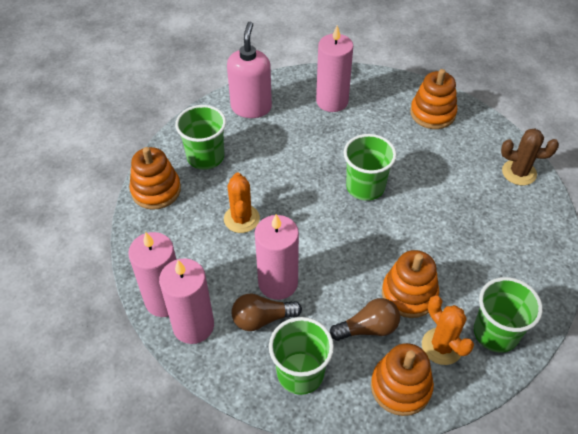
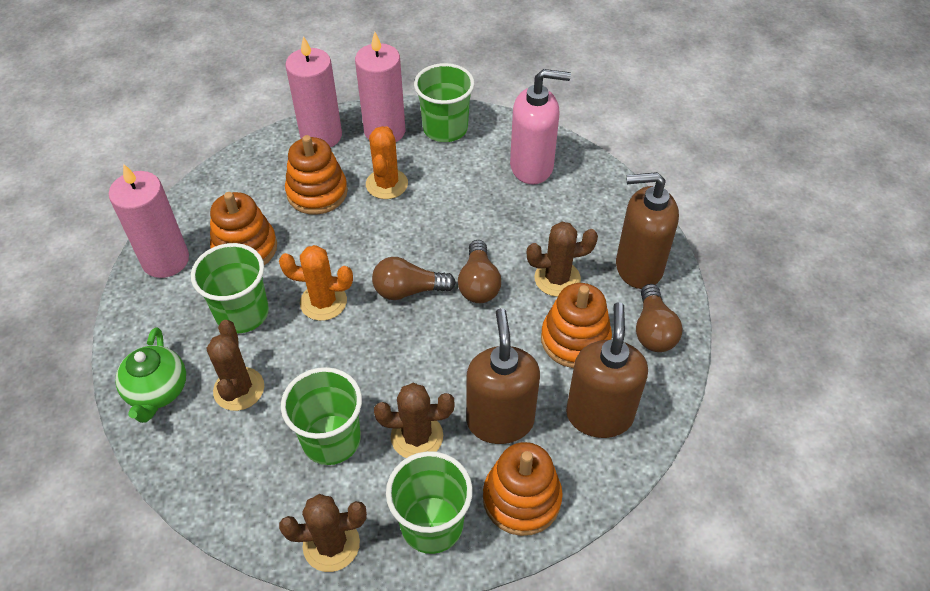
brown cactus: [501,128,559,186] = 1 -> [207,320,264,411] [279,494,367,572] [374,383,454,458] [527,222,598,297] = 4
brown light bulb: [231,293,302,331] [330,298,400,341] = 2 -> [372,257,456,300] [458,240,501,303] [636,284,683,352] = 3
brown soap dispenser: none = 0 -> [467,308,540,444] [566,302,648,438] [616,172,679,289] = 3
green teapot: none = 0 -> [115,327,186,423] = 1
pink candle: [128,232,176,317] [159,258,214,344] [255,214,299,300] [316,25,353,112] = 4 -> [109,163,189,278] [285,36,342,147] [355,32,406,142] = 3

